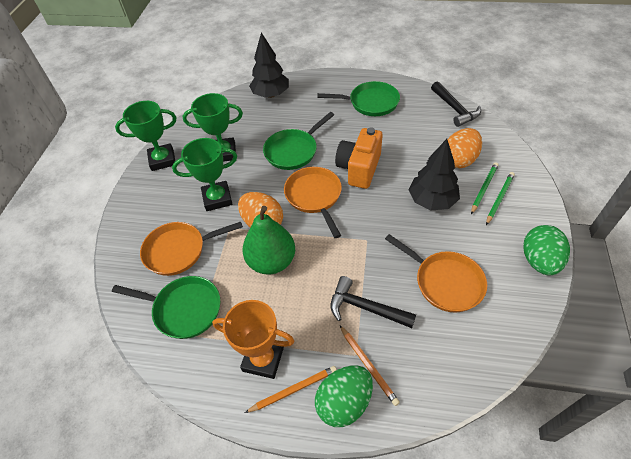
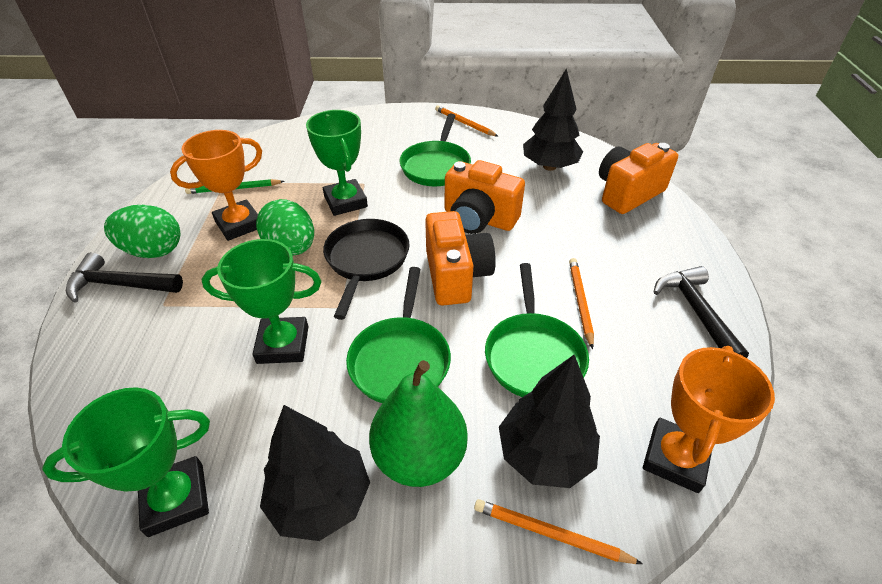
black pan: none = 0 -> [323,219,410,320] = 1
black tree: [249,32,289,98] [408,139,460,210] = 2 -> [260,405,370,541] [499,355,600,488] [523,68,583,171] = 3
green pencil: [471,162,499,214] [486,172,515,225] = 2 -> [185,179,285,194] = 1
orange camera: [335,128,383,189] = 1 -> [425,211,496,306] [445,160,525,234] [599,143,678,214] = 3
orange egg: [238,192,283,227] [447,128,482,168] = 2 -> none = 0
orange pan: [140,222,243,276] [284,167,342,238] [385,234,487,312] = 3 -> none = 0
orange pencil: [245,366,337,413] [340,326,400,406] = 2 -> [435,105,499,137] [474,499,643,564] [569,258,594,349] = 3
orange trophy: [212,300,294,379] = 1 -> [170,130,262,241] [643,346,775,493] = 2

